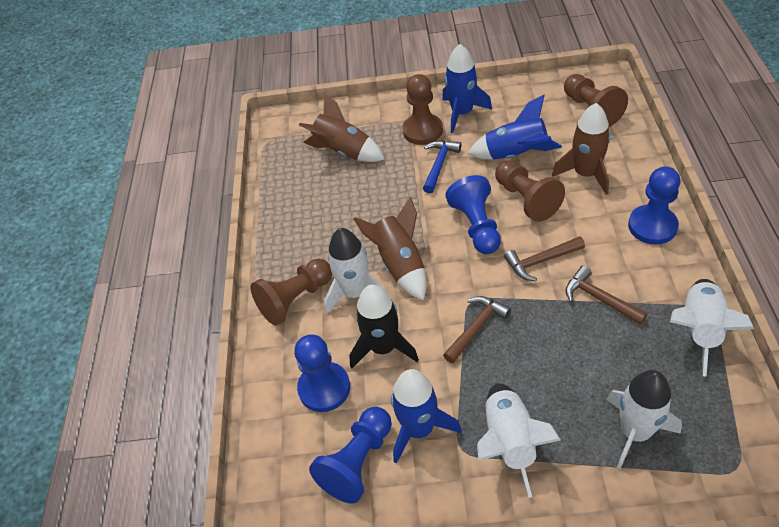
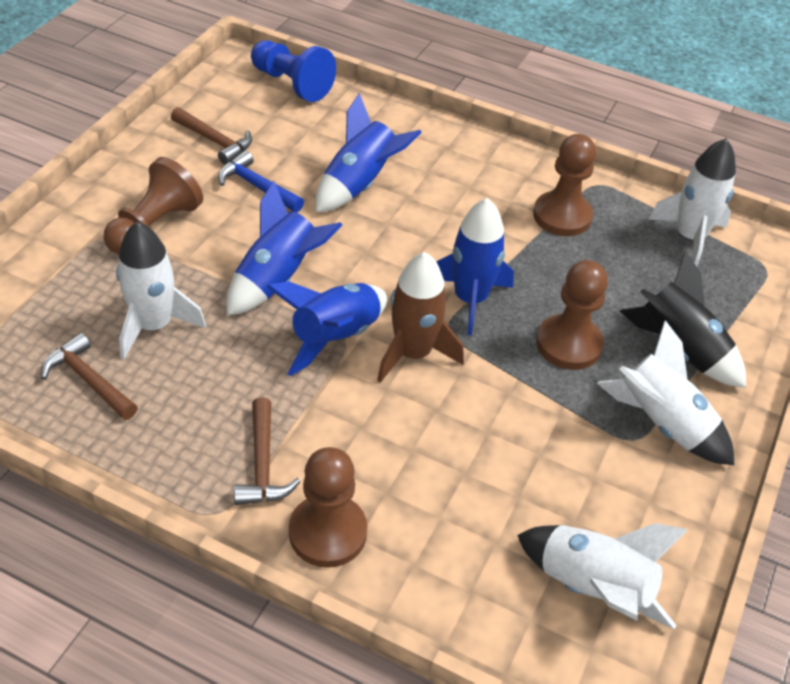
blue pawn: [294,334,350,412] [309,407,392,504] [446,175,501,254] [628,166,680,245] = 4 -> [251,40,336,102] = 1
blue rocket: [391,369,462,464] [442,44,492,133] [468,95,562,160] = 3 -> [226,181,342,316] [267,281,387,376] [315,93,422,212] [436,198,514,336] = 4
brown rocket: [299,94,385,162] [353,197,427,300] [552,103,610,195] = 3 -> [377,252,464,383] = 1

